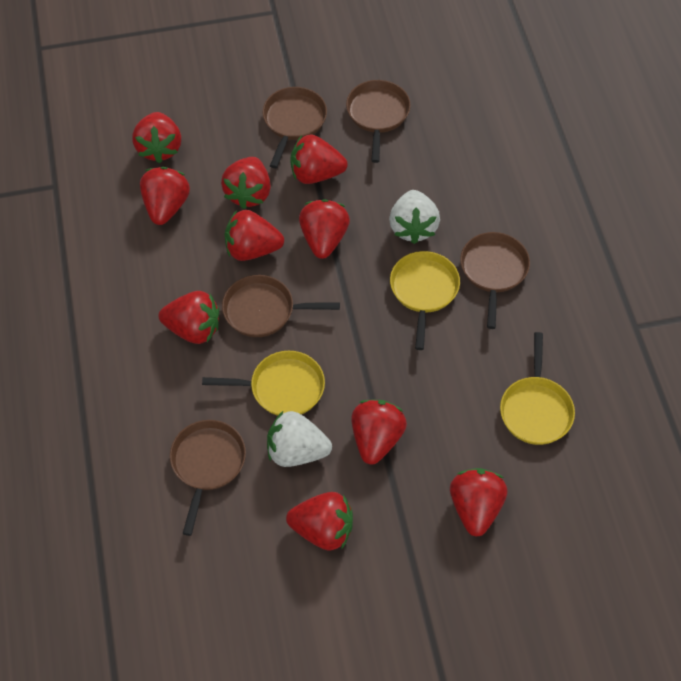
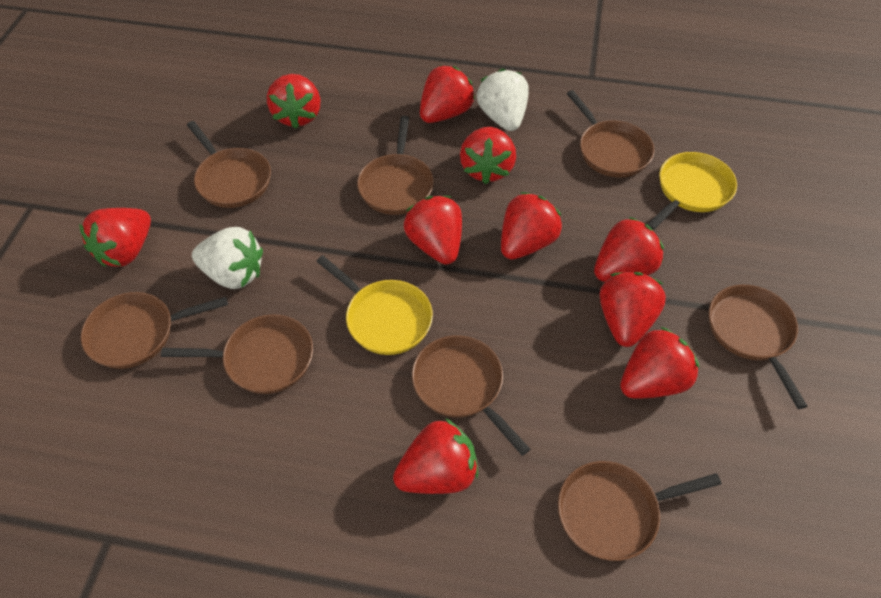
brown pan: [170,420,246,536] [222,275,340,337] [263,87,327,168] [346,80,411,163] [460,232,530,329] = 5 -> [81,292,228,369] [161,314,313,394] [187,121,271,208] [357,116,434,215] [412,335,530,456] [558,461,721,561] [567,90,654,177] [709,285,807,409] = 8
yellow pan: [202,351,325,416] [390,251,460,350] [500,332,575,445] = 3 -> [316,255,433,355] [647,152,737,230] = 2

